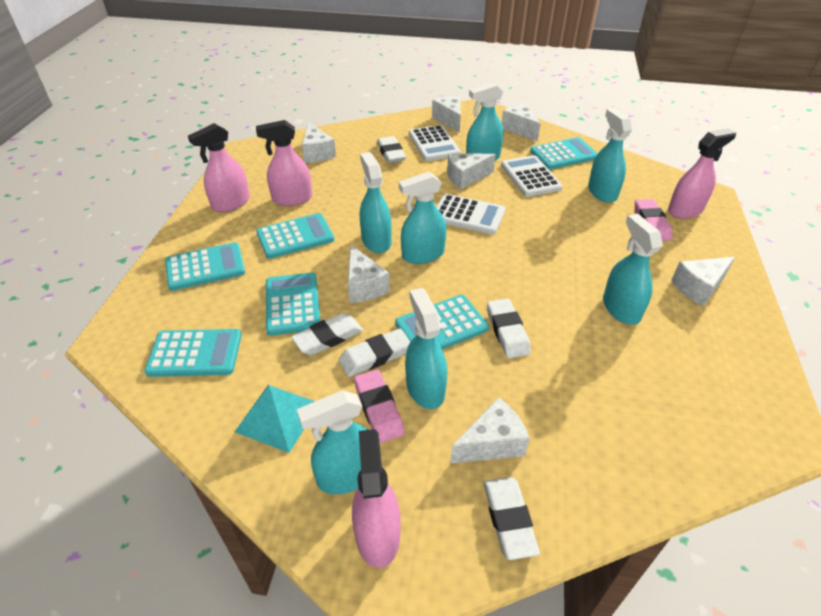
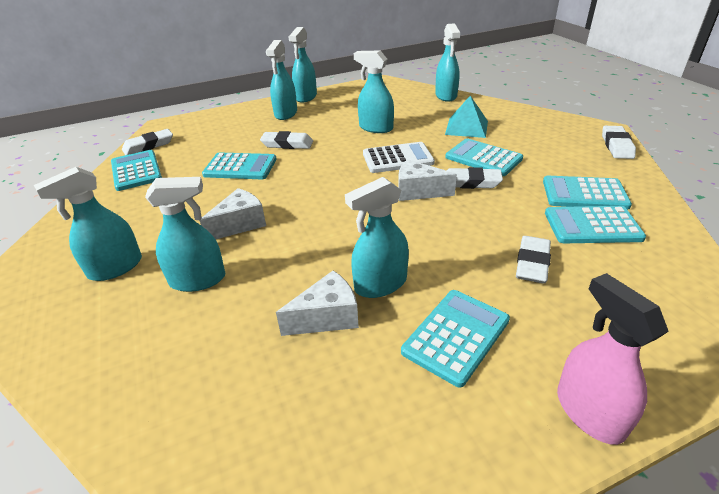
pink eraser: [354,370,405,443] [635,199,672,241] = 2 -> none = 0
pink spray bottle: [188,123,250,212] [256,120,312,206] [352,429,401,568] [668,128,736,219] = 4 -> [557,273,669,445] = 1
white calculator: [409,125,461,161] [436,194,505,235] [501,155,563,197] = 3 -> [363,142,435,173] = 1
white cheese: [302,122,336,163] [348,245,390,303] [432,96,461,133] [447,153,496,190] [451,397,530,463] [501,103,541,142] [671,257,735,307] = 7 -> [199,188,266,239] [276,270,359,336] [398,159,457,201] = 3

